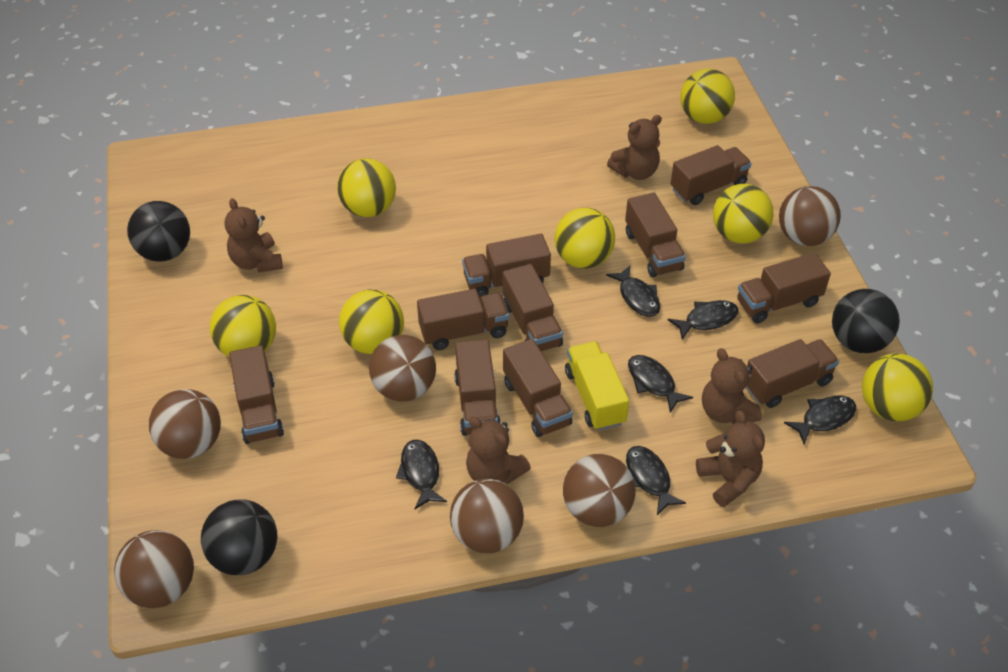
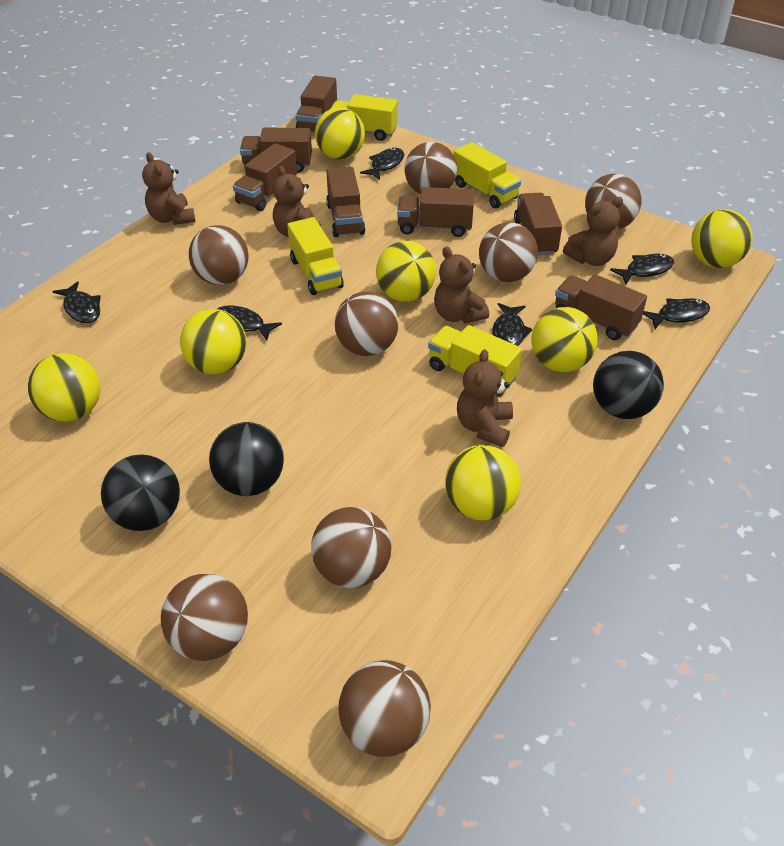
brown ball: [114,530,194,608] [149,389,221,459] [369,335,436,402] [450,479,524,553] [563,454,636,527] [779,186,841,246] = 6 -> [161,574,248,661] [189,225,249,285] [311,507,392,588] [334,292,399,356] [338,660,431,757] [405,142,457,194] [479,222,538,282] [585,174,642,229] = 8
brown truck: [229,345,284,444] [417,289,509,350] [454,340,501,436] [462,234,551,298] [502,264,563,351] [503,339,573,437] [625,193,686,278] [670,145,752,205] [737,253,831,323] [746,339,839,408] = 10 -> [233,143,297,211] [240,127,312,173] [296,76,337,133] [326,167,365,237] [397,187,474,237] [514,192,562,255] [555,274,647,340] = 7
yellow truck: [565,341,629,431] = 1 -> [287,217,344,295] [331,94,398,141] [428,325,522,391] [453,142,521,208] = 4

